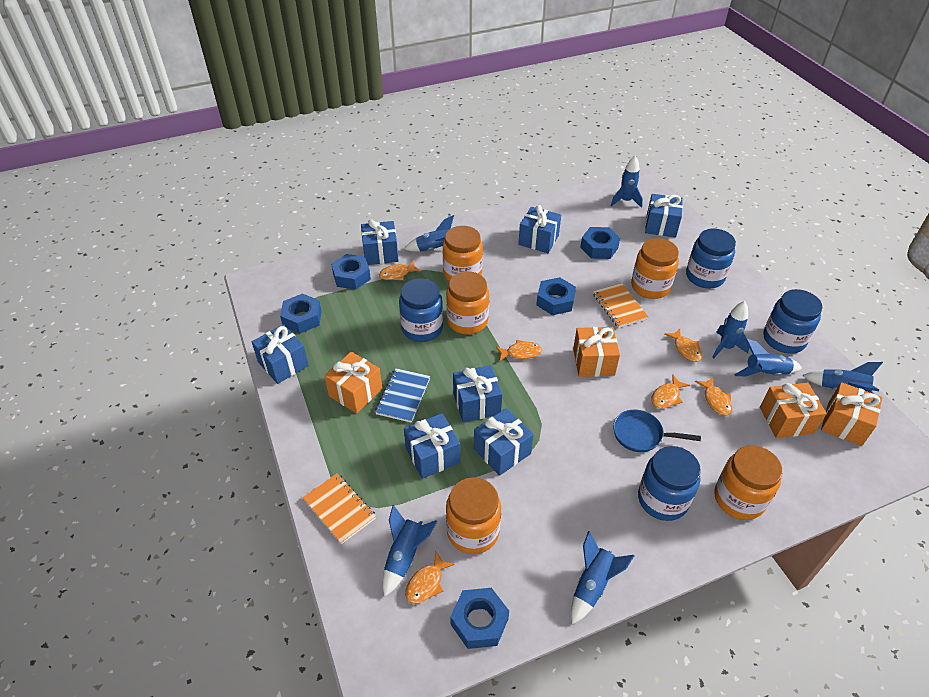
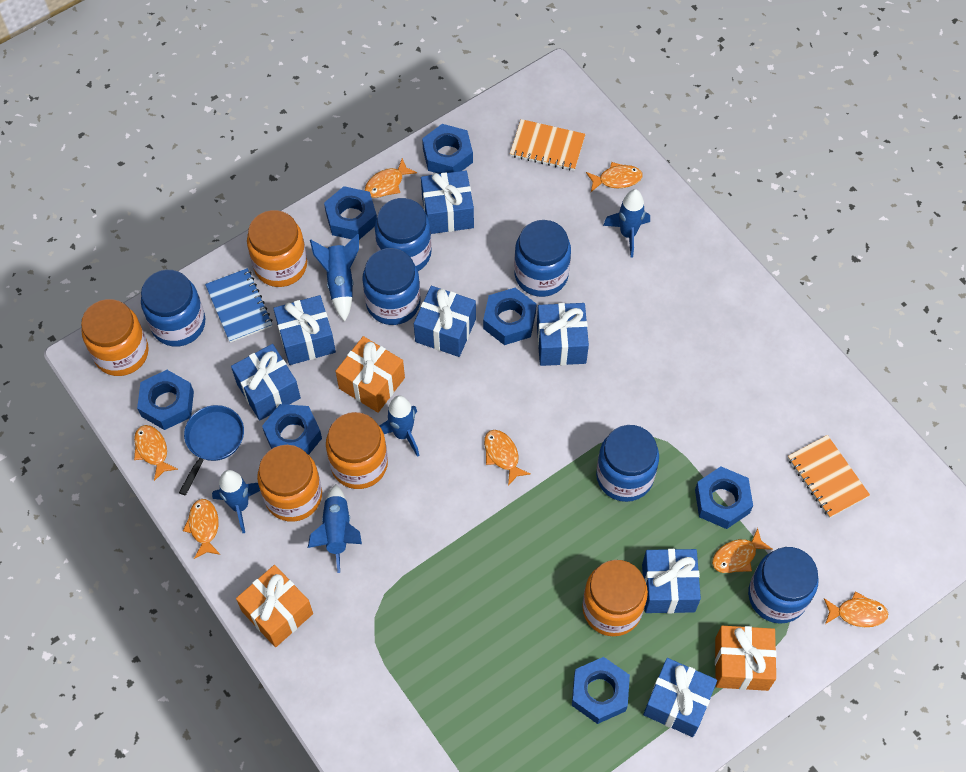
blue jar: [399,278,443,342] [638,446,701,521] [686,229,736,288] [763,289,822,354] = 4 -> [141,270,205,347] [362,248,421,325] [375,198,432,271] [514,220,571,297] [596,425,659,502] [748,547,818,624] = 6
blue nut: [280,293,322,333] [331,254,371,290] [450,588,509,649] [536,277,576,315] [580,227,620,259] = 5 -> [137,370,194,430] [262,404,322,455] [324,186,377,240] [422,124,473,174] [483,288,537,345] [572,657,630,724] [695,467,753,529] = 7
blue rocket: [383,505,437,597] [404,215,454,252] [571,531,635,624] [611,156,643,208] [712,301,749,359] [734,339,802,376] [802,362,883,394] = 7 -> [212,470,260,533] [308,484,362,573] [310,234,359,322] [380,395,420,457] [603,189,650,258] = 5
orange fish: [379,261,421,280] [405,551,455,604] [496,340,542,361] [651,375,690,408] [664,329,702,362] [695,378,732,415] = 6 -> [134,425,178,481] [183,499,220,559] [365,158,417,198] [484,430,530,486] [586,162,643,192] [712,528,773,573] [824,591,888,627] = 7
orange gift: [324,352,382,414] [573,327,620,377] [760,383,827,438] [821,382,882,446] = 4 -> [236,565,313,647] [336,336,405,413] [715,626,777,691] = 3

